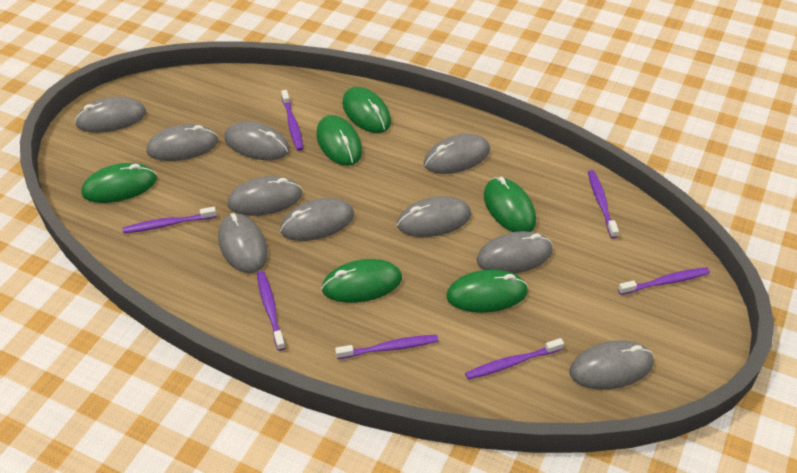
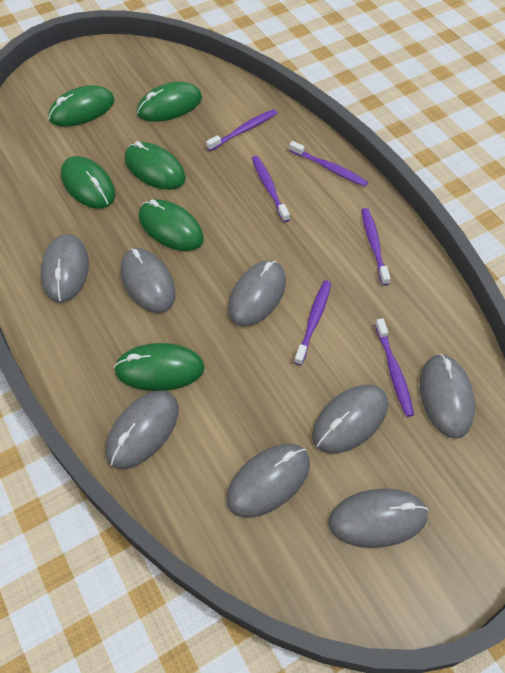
grey mouse: [75,97,146,133] [147,124,219,161] [218,213,268,273] [224,121,290,160] [227,176,302,216] [280,198,354,241] [397,196,471,237] [424,134,490,174] [476,231,553,274] [569,340,654,390] = 10 -> [41,234,89,303] [106,391,178,469] [121,248,176,313] [227,444,310,518] [228,260,286,327] [312,384,388,454] [328,489,428,548] [420,354,475,439] = 8
purple toothbrush: [123,207,216,233] [257,271,285,351] [281,90,303,151] [335,335,438,359] [465,338,564,380] [588,170,619,238] [618,267,710,295] = 7 -> [206,109,277,151] [252,156,290,222] [289,141,368,187] [294,281,331,365] [362,208,391,285] [375,318,414,417] = 6

